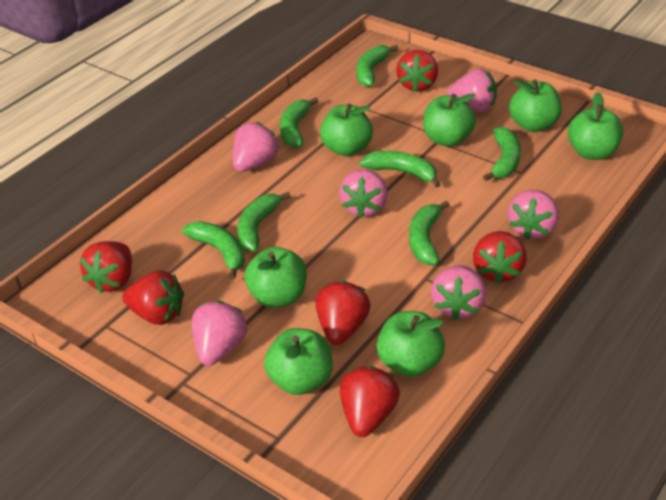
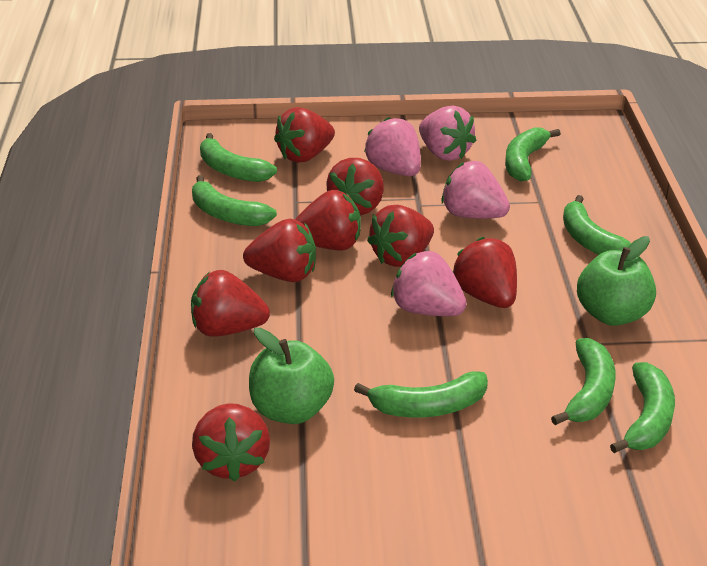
green apple: [244,247,307,308] [264,328,332,395] [320,104,373,156] [377,311,445,377] [423,93,476,147] [509,79,562,132] [568,92,623,160] = 7 -> [249,328,334,424] [577,236,656,326] = 2
pink strawberry: [192,301,247,366] [233,122,279,172] [339,169,388,218] [431,265,486,320] [446,68,497,112] [508,190,559,240] = 6 -> [364,117,421,176] [391,251,467,316] [419,105,476,161] [441,161,510,219] = 4
red strawberry: [80,241,132,293] [122,271,184,325] [315,280,370,345] [340,366,400,437] [396,50,438,92] [473,231,527,284] = 6 -> [191,270,270,337] [192,403,270,482] [243,219,316,282] [274,107,335,163] [295,190,361,250] [326,158,384,216] [367,205,434,267] [453,237,517,308] = 8

